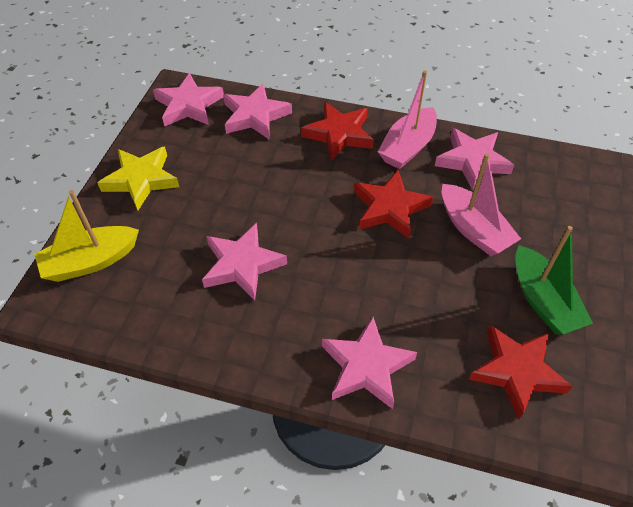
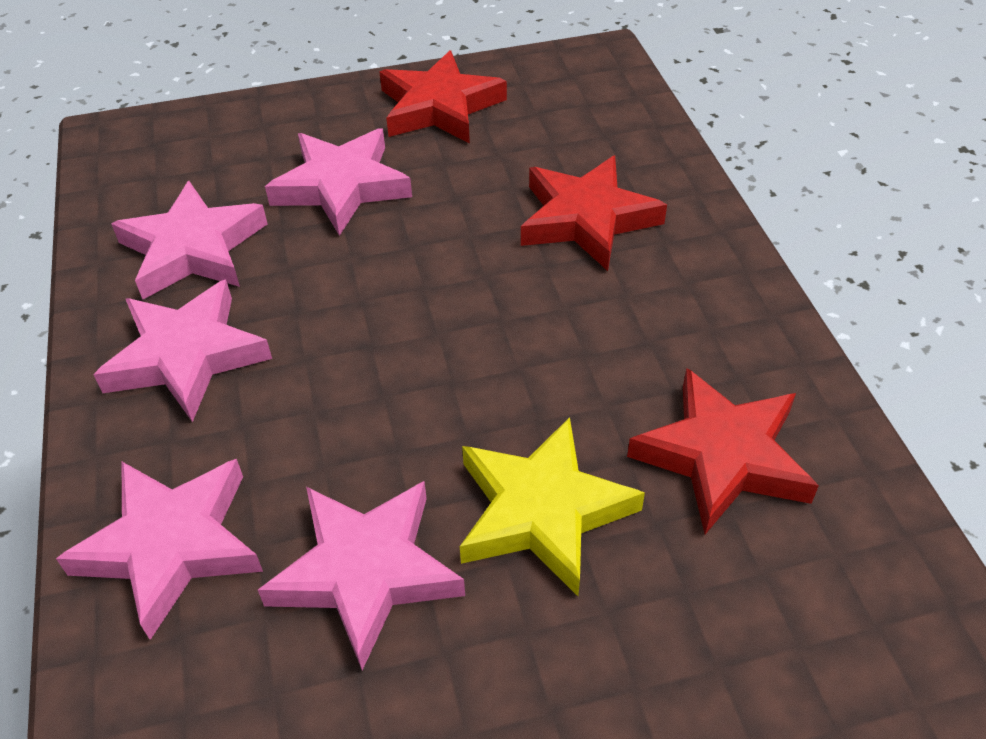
green boat: [515,226,593,335] = 1 -> none = 0
pink boat: [378,70,437,169] [442,153,521,256] = 2 -> none = 0
yellow boat: [34,190,139,282] = 1 -> none = 0

